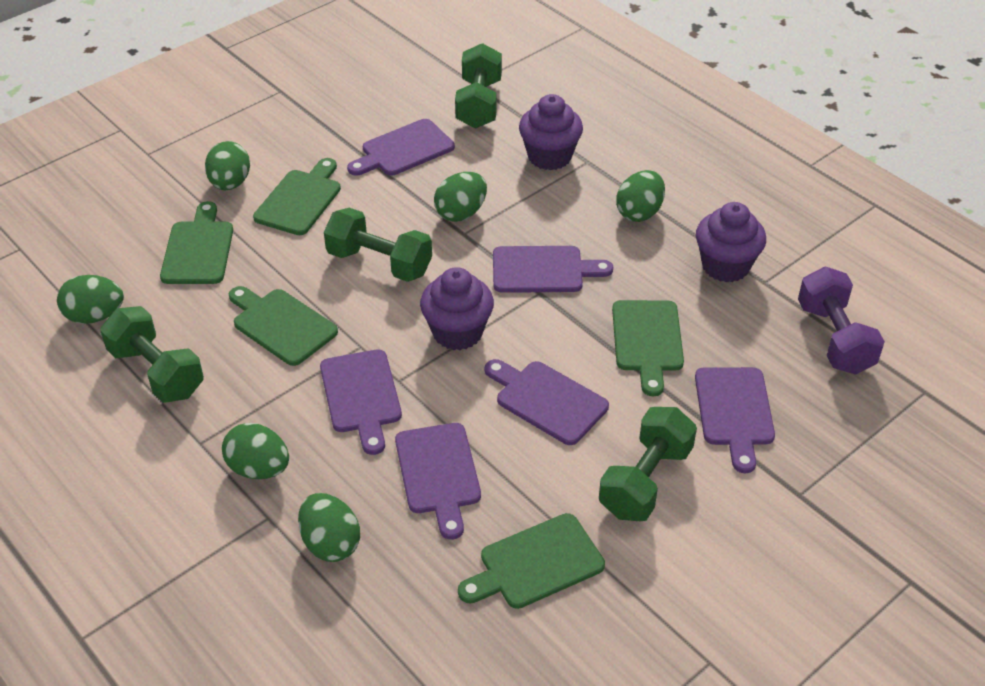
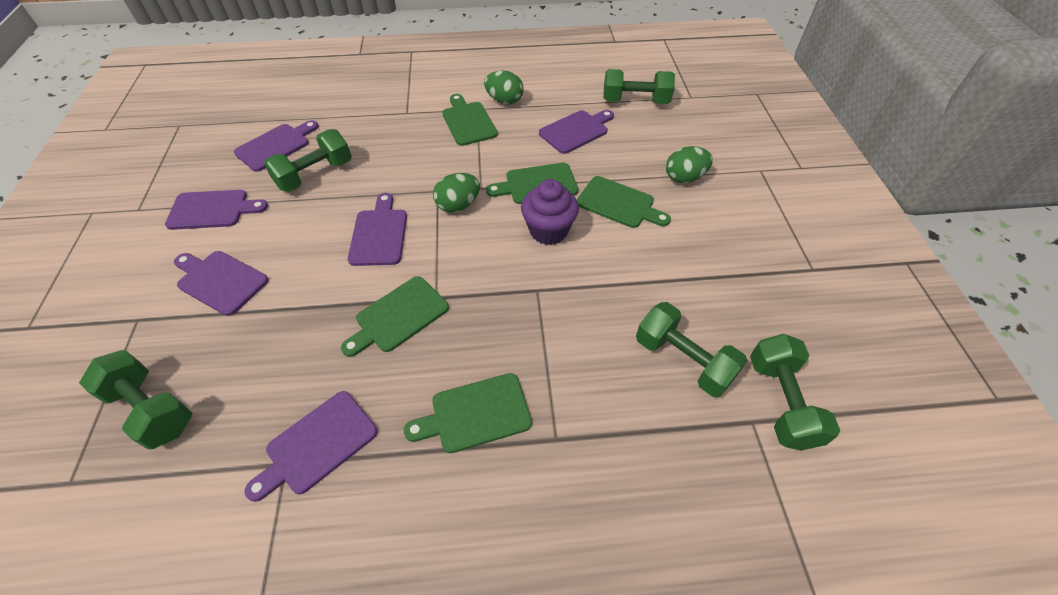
green dumbbell: [100,306,204,403] [324,208,432,282] [455,43,502,129] [599,407,697,522] = 4 -> [79,350,192,450] [264,129,352,192] [603,69,675,104] [636,302,747,397] [750,334,840,450] = 5
green egg: [57,275,124,324] [205,141,250,190] [222,423,289,479] [298,493,360,562] [434,172,487,222] [616,170,665,222] = 6 -> [433,173,480,213] [484,71,524,104] [666,146,713,183] = 3
purple cupcake: [420,267,494,350] [519,94,583,170] [696,202,766,282] = 3 -> [521,179,579,245] = 1
purple dumbbell: [798,267,885,375] = 1 -> none = 0

